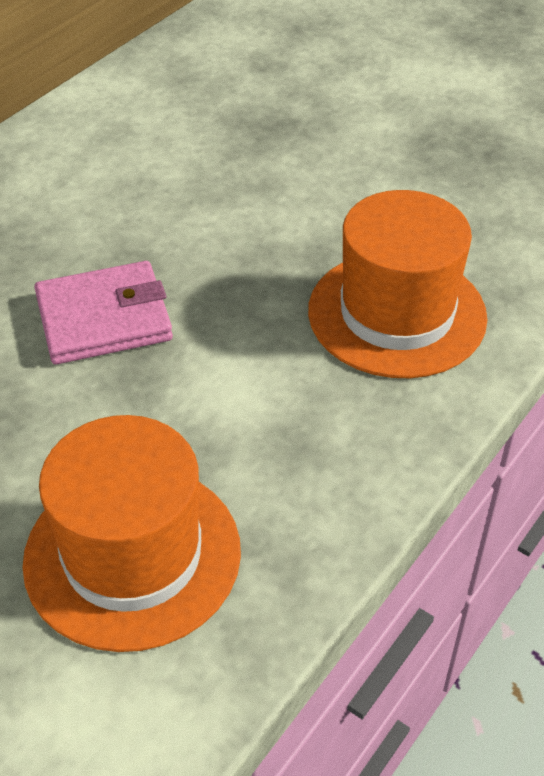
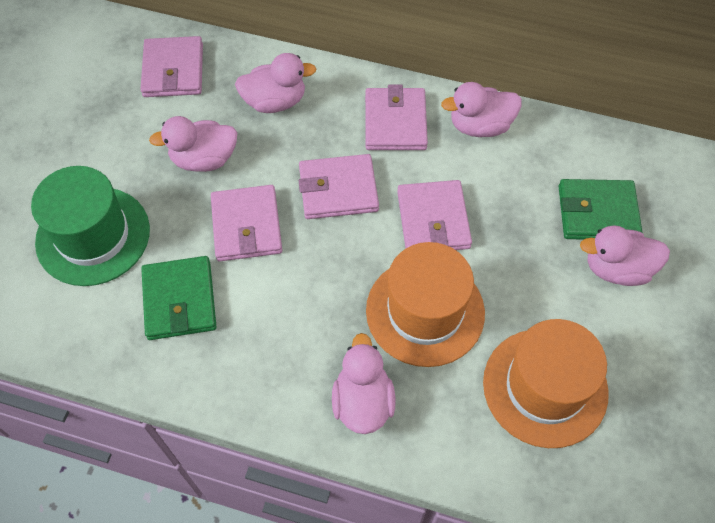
green hat: none = 0 -> [31,166,150,286] = 1
green wallet: none = 0 -> [141,256,217,340] [558,179,643,240] = 2
pink duck: none = 0 -> [149,116,237,172] [235,53,316,113] [332,333,395,434] [441,82,522,137] [580,225,670,286] = 5
pink wallet: [34,261,173,364] = 1 -> [140,36,203,97] [211,185,282,261] [298,154,379,219] [365,84,428,150] [397,180,472,250] = 5

